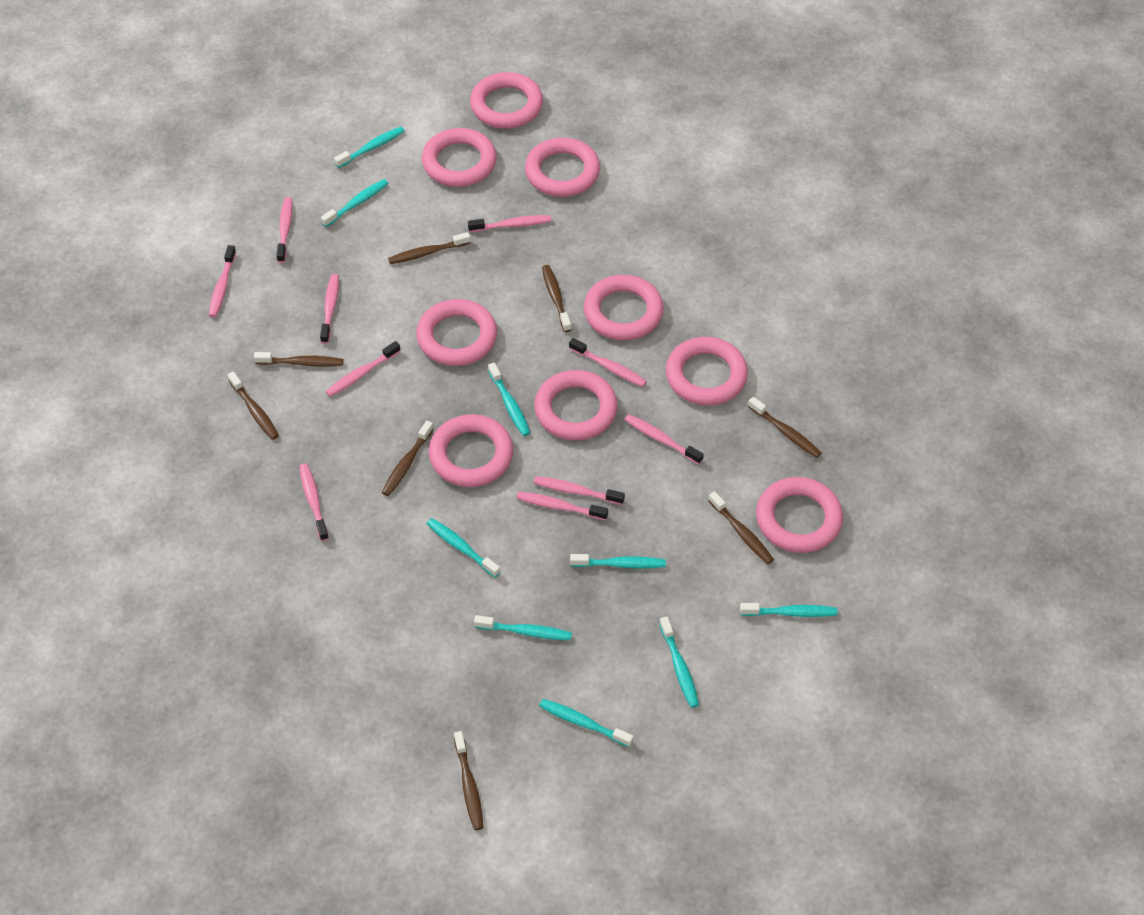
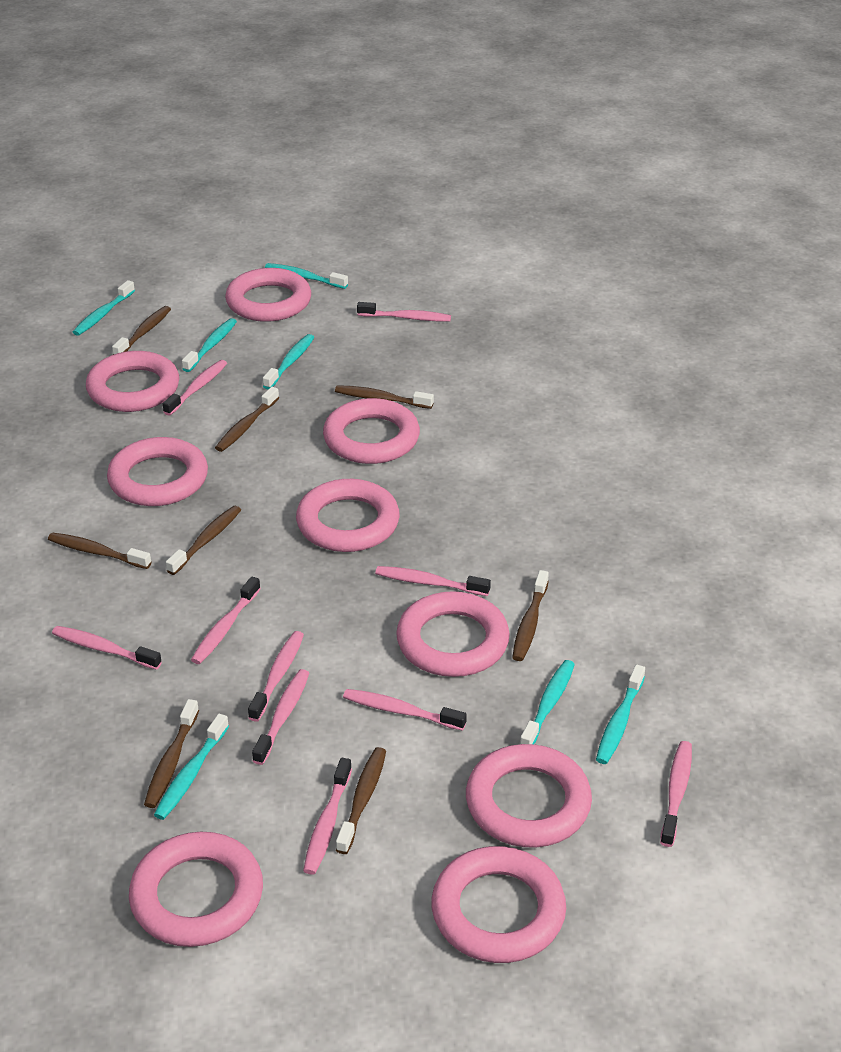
turquoise toothbrush: [321,179,388,227] [334,127,405,168] [427,518,500,578] [474,615,572,640] [488,362,530,436] [539,699,634,747] [570,554,666,568] [659,616,699,708] [740,603,837,617] = 9 -> [73,280,135,336] [154,714,229,820] [182,318,237,372] [263,334,314,389] [265,263,348,289] [520,660,575,744] [596,664,645,764] = 7

